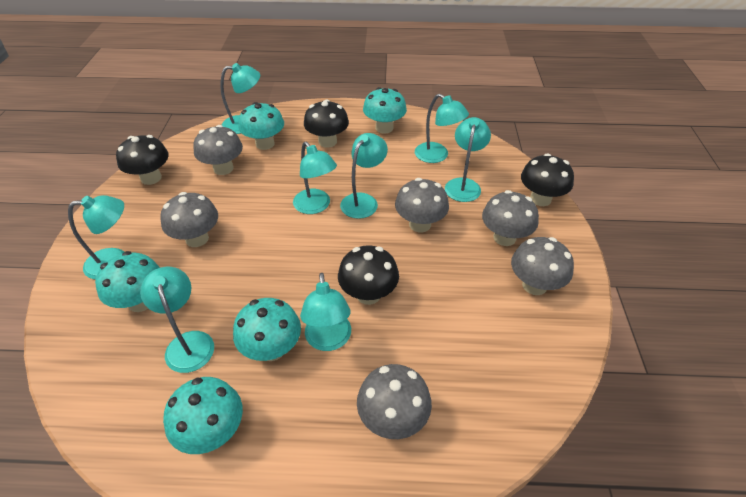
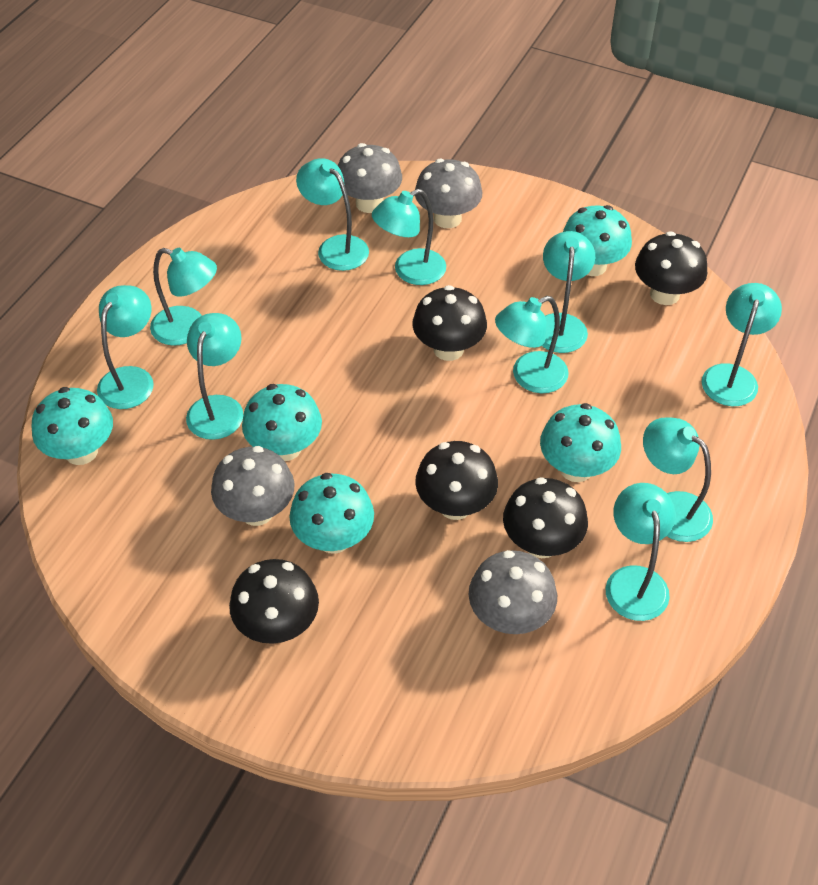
black mushroom: [116,135,169,185] [304,99,349,148] [338,245,399,305] [521,153,574,206] = 4 -> [229,559,319,644] [412,285,487,361] [415,441,498,520] [503,477,588,558] [635,231,707,305] = 5
grey mushroom: [160,192,218,247] [193,125,243,175] [357,364,432,439] [395,178,449,232] [482,190,539,246] [511,237,574,295] = 6 -> [211,446,295,526] [338,143,402,213] [415,159,482,228] [469,550,557,634] = 4
turquoise lamp: [68,195,124,279] [140,267,214,373] [220,63,260,134] [293,142,337,214] [300,273,351,351] [340,133,388,219] [415,94,469,163] [445,117,491,202] = 8 -> [97,285,154,409] [150,248,217,346] [186,313,243,440] [296,158,369,271] [372,189,446,285] [495,296,569,393] [542,231,595,353] [605,483,675,621] [643,417,713,542] [702,283,782,406] = 10

